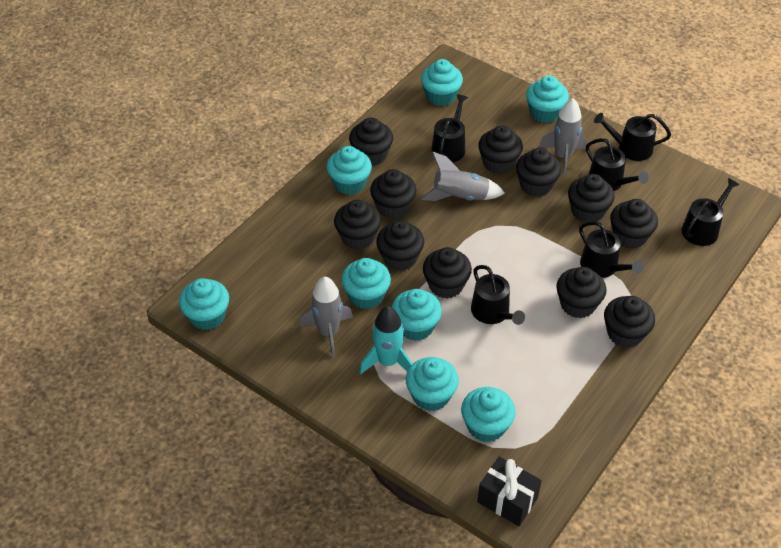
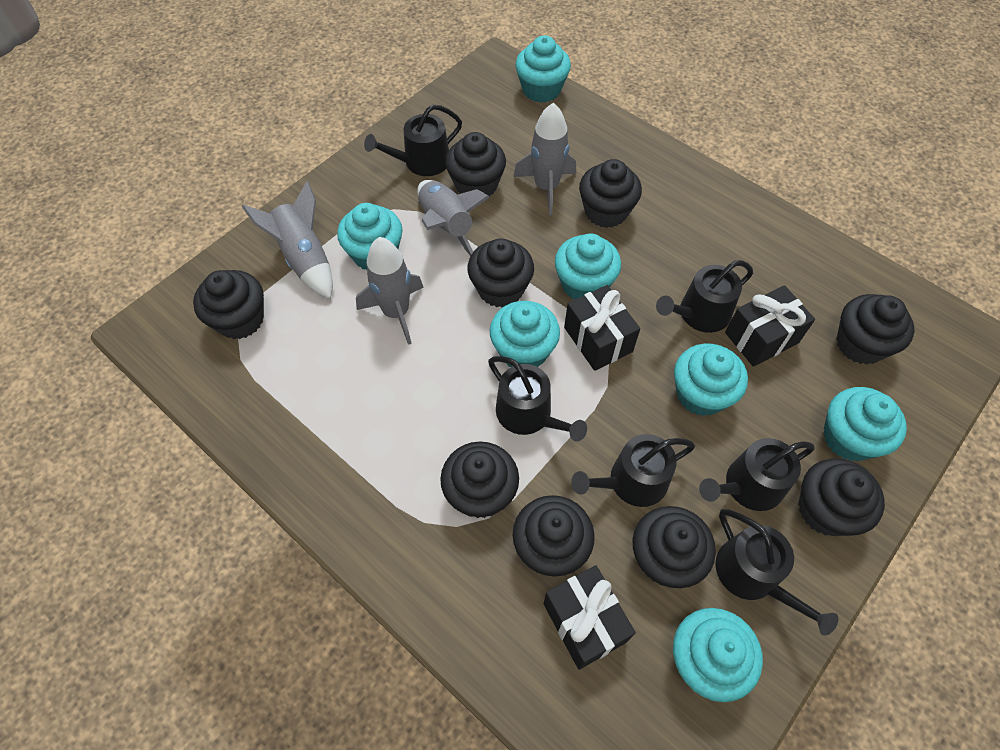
black cupcake: [334,200,381,250] [349,118,393,166] [370,169,416,219] [376,220,424,271] [423,247,472,298] [478,125,523,174] [516,148,561,197] [556,267,606,318] [568,174,615,223] [604,296,655,348] [610,199,658,249] = 11 -> [193,270,264,339] [440,441,519,518] [445,132,506,196] [468,239,534,308] [513,495,595,576] [579,159,642,228] [633,506,716,588] [798,458,885,536] [836,294,915,365] = 9
black gift: [477,457,542,526] = 1 -> [543,566,636,670] [564,285,640,371] [725,285,815,367] = 3
grey rocket: [300,277,353,358] [421,152,505,201] [539,98,587,176] = 3 -> [241,181,333,299] [356,237,423,345] [417,180,490,256] [513,103,576,215] = 4
turquoise cupcake: [179,278,229,330] [327,146,372,195] [341,258,391,309] [392,289,442,341] [406,357,459,411] [421,59,463,106] [461,387,516,442] [526,75,569,123] = 8 -> [337,203,403,270] [490,301,560,367] [515,35,571,103] [555,233,621,299] [673,608,763,702] [674,344,748,416] [823,387,907,461] = 7
turquoise rocket: [359,306,413,374] = 1 -> none = 0

